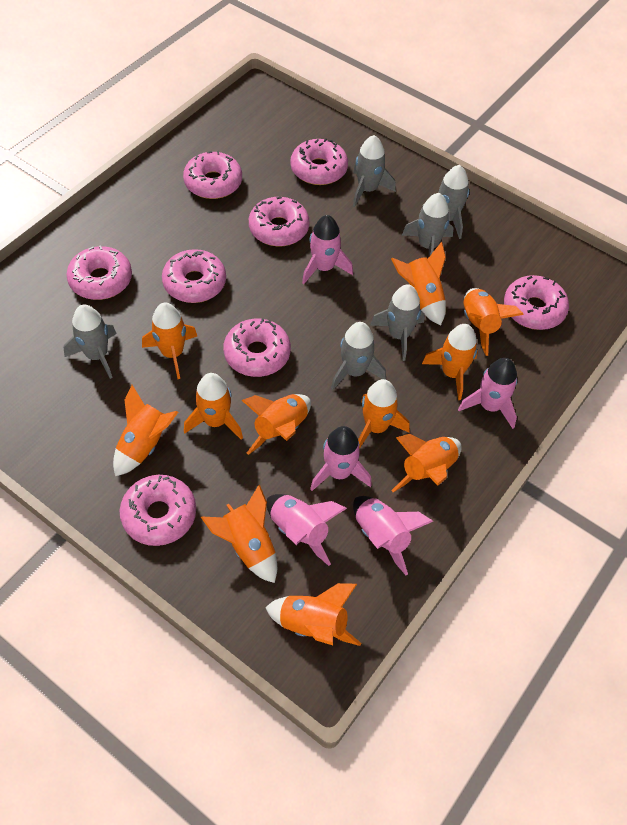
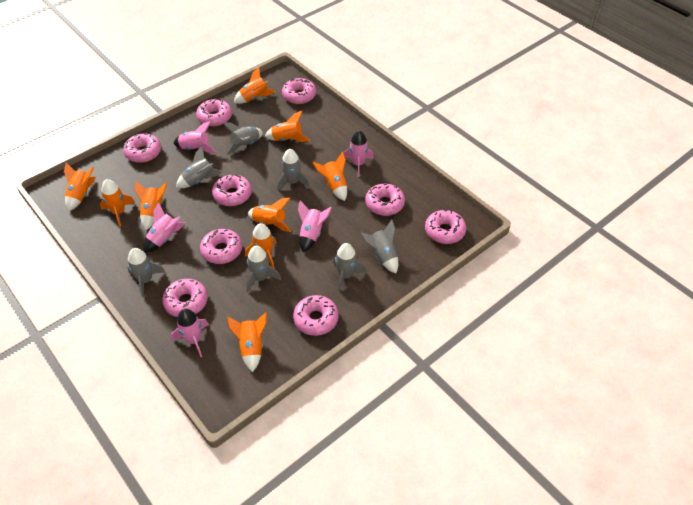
grey rocket: [63,304,117,379] [331,322,386,390] [353,135,396,207] [370,284,425,361] [402,193,454,257] [419,165,469,239] = 6 -> [128,248,165,297] [176,146,223,188] [223,122,263,154] [247,246,281,292] [277,149,310,191] [333,243,366,291] [360,219,398,273] = 7
orange rocket: [113,385,178,476] [142,302,197,379] [184,373,243,440] [201,485,277,583] [242,394,311,455] [265,583,361,646] [358,379,410,449] [391,242,446,325] [391,434,462,492] [422,324,478,400] [464,288,524,356] = 11 -> [64,163,96,212] [100,179,135,227] [135,181,167,230] [227,312,267,372] [234,67,275,104] [245,223,277,269] [248,198,291,232] [265,111,310,142] [312,151,347,201] = 9
pink donut: [66,245,132,300] [120,475,196,546] [162,249,226,303] [183,151,242,199] [223,319,291,377] [249,197,309,246] [290,138,348,185] [504,275,569,330] = 8 -> [123,133,161,163] [162,279,208,317] [196,98,232,126] [200,229,242,264] [212,174,252,206] [282,78,316,104] [293,295,339,336] [365,184,405,216] [425,210,466,244] = 9

